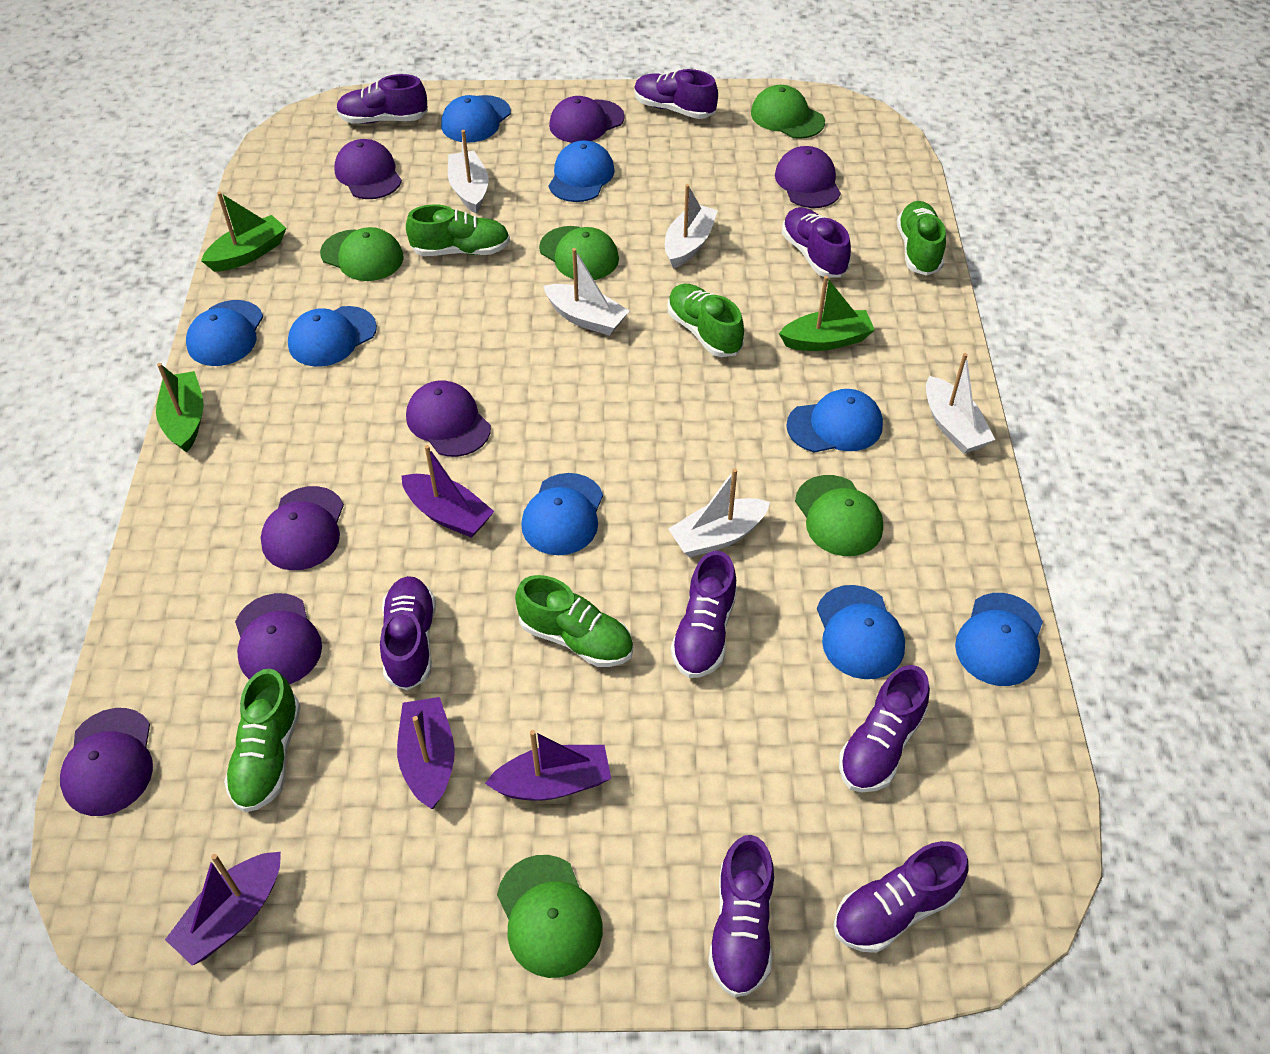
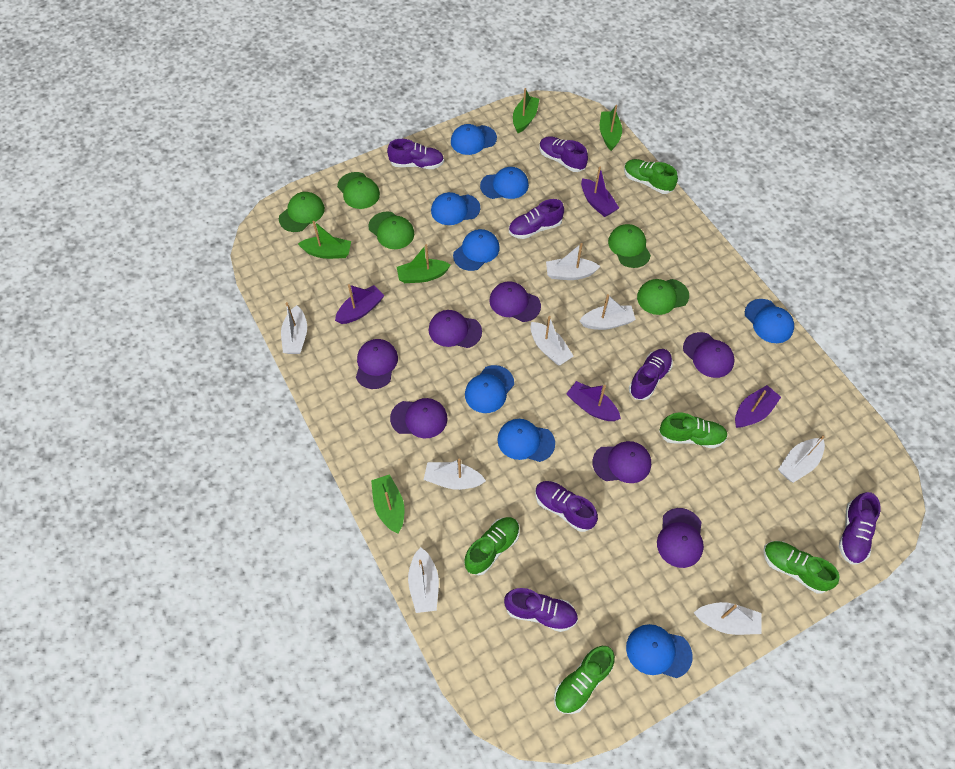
green boat: [156,363,204,453] [201,192,287,272] [779,276,875,351] = 3 -> [298,221,351,259] [371,474,404,533] [397,244,451,283] [513,88,539,133] [600,105,622,151] = 5
purple shoe: [336,74,428,124] [380,576,436,690] [634,69,718,119] [671,551,737,678] [708,835,774,997] [782,207,851,278] [833,841,968,953] [839,665,930,793] = 8 -> [387,139,444,169] [504,588,578,632] [509,199,564,239] [535,481,598,532] [539,136,588,172] [629,349,673,400] [839,492,881,564] = 7
white boat: [448,130,489,214] [543,248,629,336] [665,184,718,269] [668,468,770,558] [926,353,995,454] = 5 -> [281,302,307,354] [408,547,439,613] [424,459,486,490] [531,316,573,366] [546,243,600,280] [580,294,636,330] [694,602,761,635] [778,435,825,483] = 8

